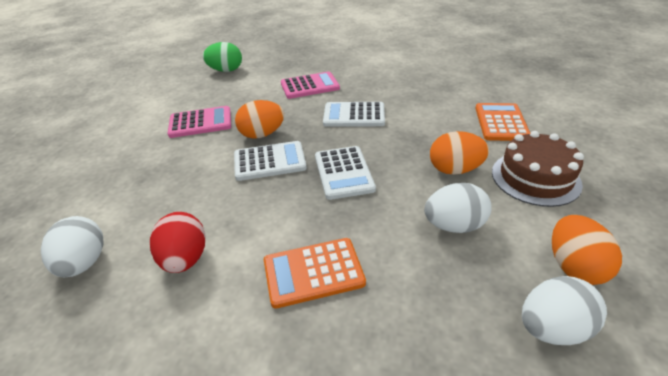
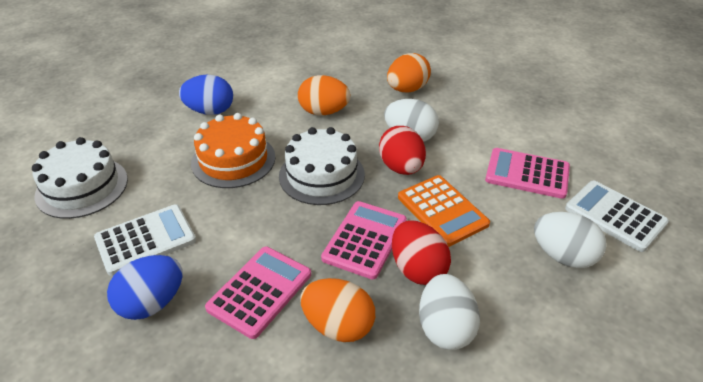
blue egg: none = 0 -> [107,255,183,320] [179,75,233,115] = 2
brown cake: [492,131,584,207] = 1 -> none = 0
green egg: [203,42,242,72] = 1 -> none = 0
orange cake: none = 0 -> [191,113,275,188] = 1
orange calculator: [264,238,366,309] [475,103,530,141] = 2 -> [398,175,490,247] = 1
pink calculator: [168,106,231,138] [281,71,340,99] = 2 -> [205,246,311,339] [321,201,407,280] [485,148,570,199] = 3
red egg: [150,212,206,273] = 1 -> [379,126,426,175] [392,220,451,285] = 2
white cake: none = 0 -> [32,137,128,219] [279,127,365,205] = 2
white calculator: [234,141,307,181] [315,146,376,200] [323,102,385,127] = 3 -> [94,204,196,276] [565,181,669,252] = 2

